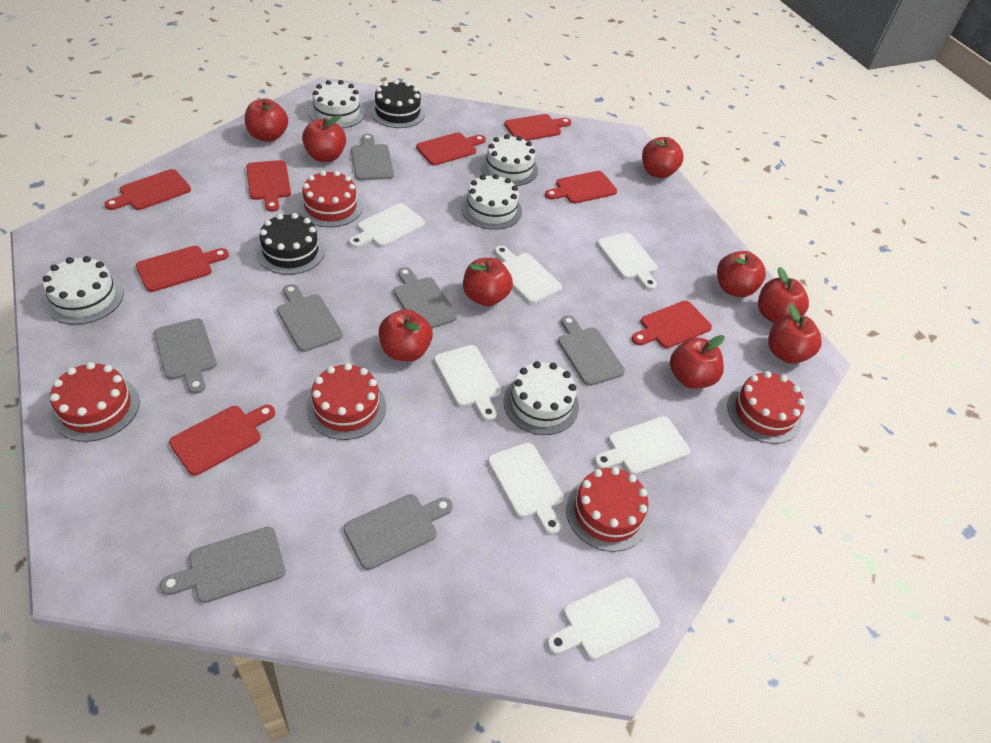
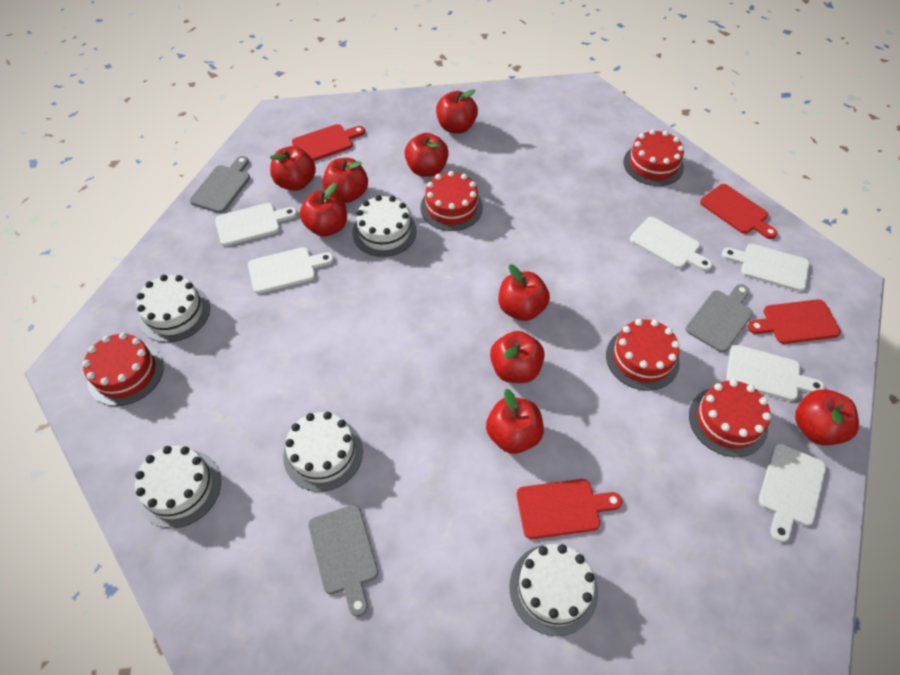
black cake: [256,213,325,275] [370,80,425,128] = 2 -> none = 0
grey cutting board: [154,318,217,394] [160,527,285,603] [277,284,343,352] [343,494,453,570] [351,134,394,180] [393,267,457,328] [558,315,625,386] = 7 -> [190,156,250,213] [308,505,378,617] [685,284,753,353] = 3
red cutting board: [105,169,191,210] [136,246,229,292] [169,405,275,476] [246,160,291,212] [416,133,486,165] [504,114,571,141] [545,171,617,204] [632,301,712,348] = 8 -> [292,124,365,161] [516,479,622,539] [700,184,778,239] [747,299,841,344] = 4
white cutting board: [349,203,425,248] [434,345,501,421] [488,442,564,535] [495,246,562,304] [547,577,660,660] [594,416,690,475] [597,233,657,290] = 7 -> [215,203,297,246] [248,247,334,294] [630,217,712,271] [722,244,809,292] [726,345,825,401] [759,444,826,542] = 6

